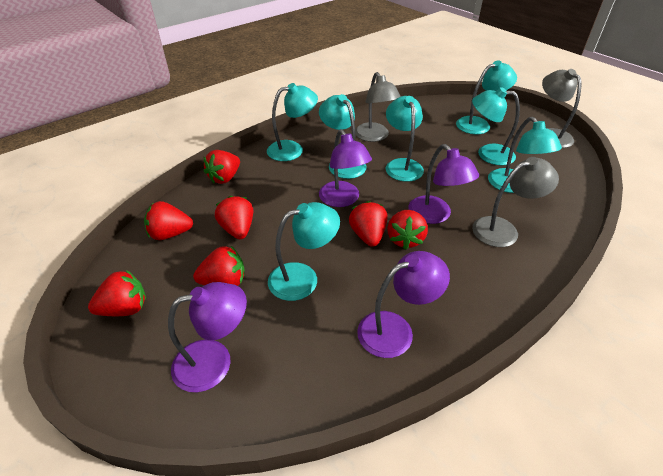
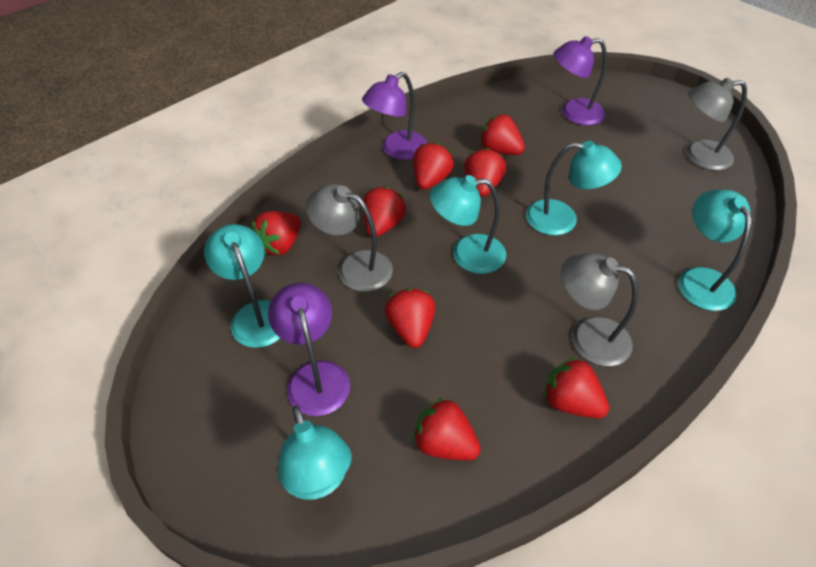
purple lamp: [168,282,247,392] [319,129,372,207] [357,251,450,358] [408,144,479,224] = 4 -> [268,283,350,416] [362,72,427,160] [553,36,607,125] = 3
red strawberry: [88,270,146,316] [144,201,193,240] [193,246,245,286] [204,150,240,184] [215,196,253,239] [349,201,387,247] [387,210,428,250] = 7 -> [252,211,301,256] [363,186,406,237] [384,288,435,348] [413,142,454,190] [413,397,481,460] [464,148,506,197] [479,114,525,155] [544,357,609,418] = 8
turquoise lamp: [267,83,318,161] [268,202,340,301] [319,94,367,179] [386,96,424,182] [456,60,517,134] [472,87,520,165] [488,117,562,193] = 7 -> [204,224,280,348] [277,406,352,500] [430,175,506,274] [526,141,622,235] [678,190,752,311] = 5

